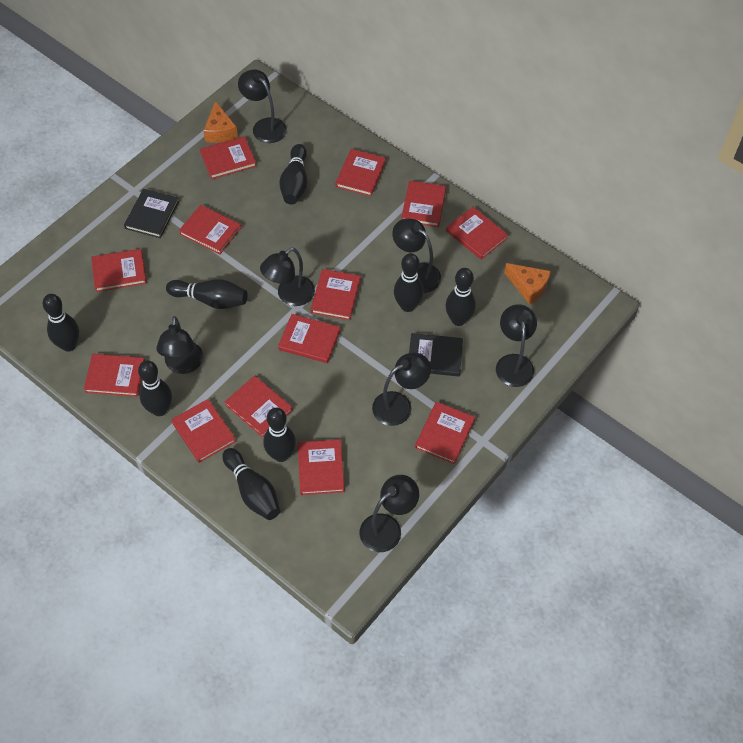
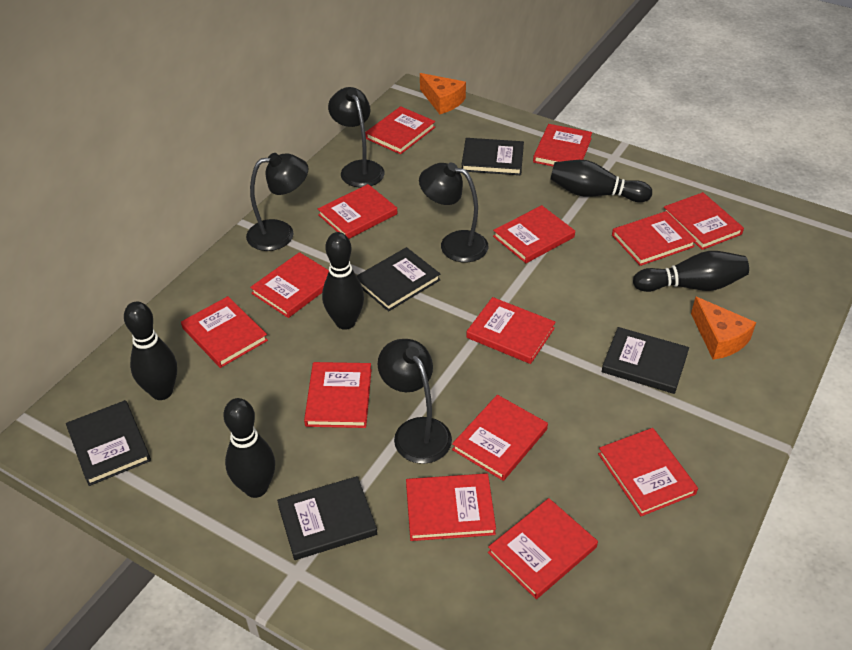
black book: [124,189,179,238] [409,333,463,377] = 2 -> [66,400,151,486] [277,476,377,560] [357,247,440,311] [461,138,524,175] [602,327,689,394] = 5
black bowling pin: [42,294,79,352] [138,360,172,416] [166,279,247,309] [222,448,280,520] [263,408,296,462] [279,144,307,205] [394,253,424,312] [445,268,476,326] = 8 -> [124,301,177,400] [223,398,275,498] [322,232,364,330] [550,160,652,202] [633,251,749,292] = 5
black lamp: [157,316,203,374] [238,69,287,143] [260,248,315,306] [359,475,419,552] [372,352,431,426] [392,219,441,293] [496,304,537,387] = 7 -> [246,153,309,251] [328,87,385,188] [378,339,452,464] [419,163,488,262] = 4
red book: [84,354,145,397] [91,249,147,292] [171,399,236,463] [179,205,241,254] [200,136,256,179] [225,375,293,437] [278,314,341,363] [298,439,345,495] [311,269,361,320] [336,149,386,196] [401,181,446,227] [415,402,475,464] [446,207,508,260] = 13 -> [181,296,268,368] [250,252,329,318] [304,362,372,428] [318,184,397,239] [365,106,435,154] [406,473,496,541] [452,395,548,481] [466,297,556,364] [488,498,598,599] [493,205,575,263] [533,124,592,166] [598,428,698,516] [612,211,696,266] [664,192,744,250] = 14

